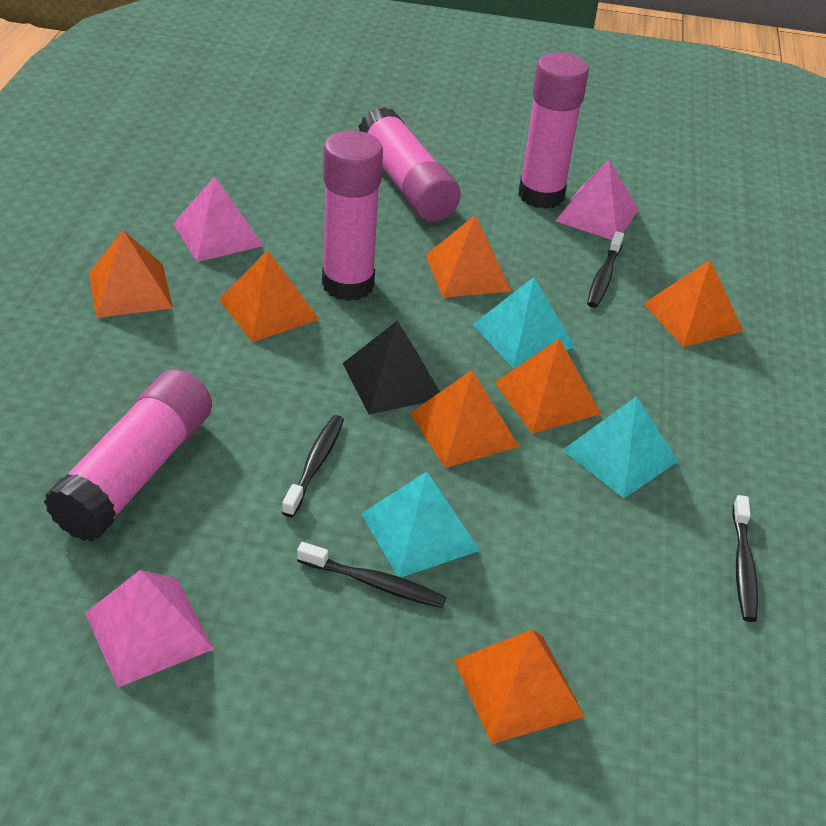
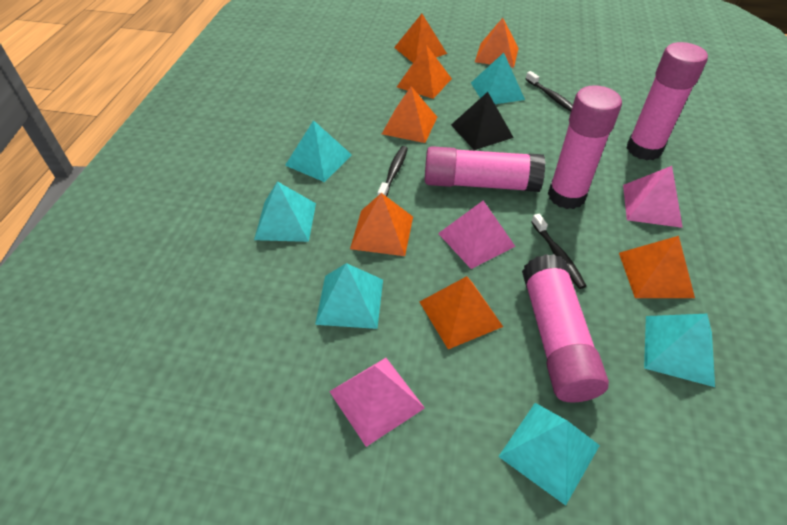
black toothbrush: [282,415,344,517] [297,542,447,608] [587,231,624,308] [732,495,758,622] = 4 -> [377,146,408,197] [526,71,573,112] [531,214,586,289] = 3
turquoise pyramid: [361,471,480,577] [473,277,575,369] [563,396,678,498] = 3 -> [254,181,316,242] [285,120,352,182] [315,263,383,329] [471,53,525,104] [498,403,600,506] [644,314,715,387] = 6

